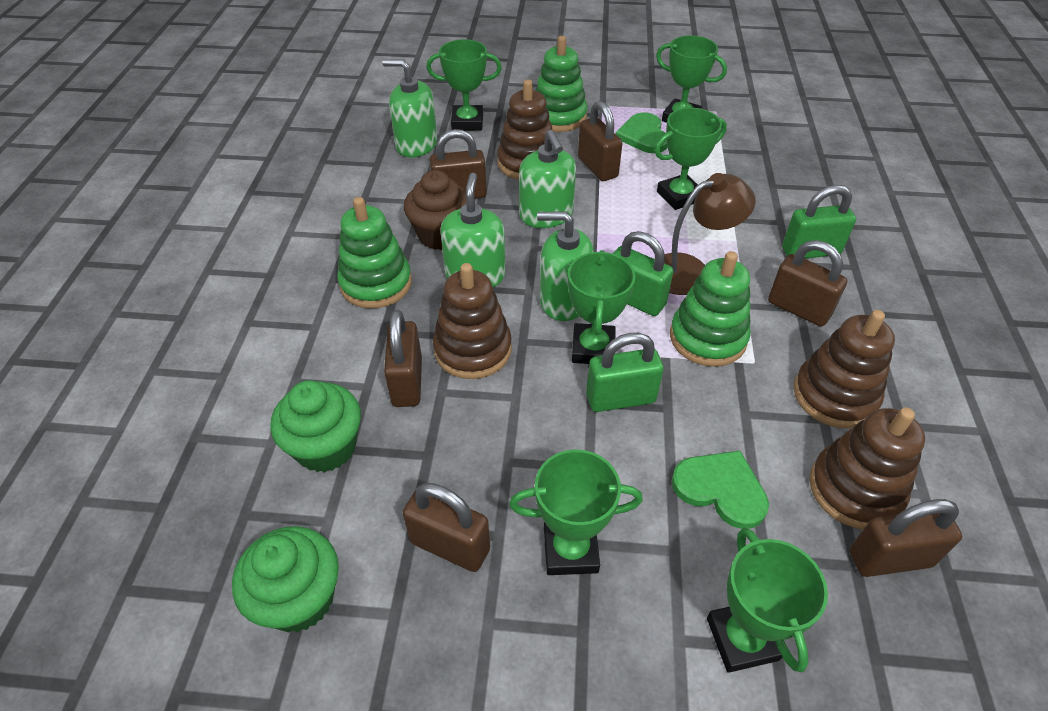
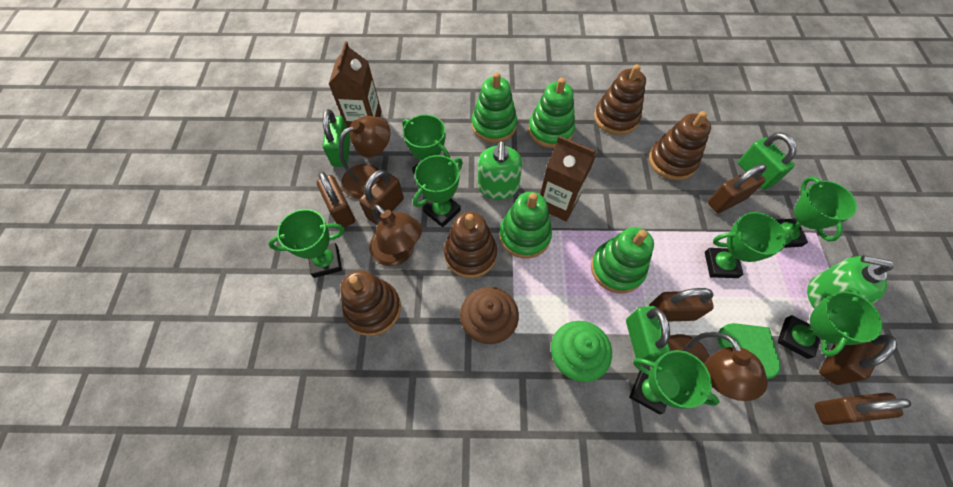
brown carton: none = 0 -> [329,41,382,128] [540,136,596,221] = 2
brown lamp: [664,173,756,295] = 1 -> [339,116,390,199] [369,204,422,266] [668,332,768,401] = 3
green cupcake: [232,526,339,633] [270,380,361,472] = 2 -> [551,321,612,382] = 1
green heart: [615,112,667,153] [672,451,769,529] = 2 -> [717,323,780,379] = 1
green soap dispenser: [382,59,437,157] [441,173,505,287] [519,130,576,228] [537,211,594,321] = 4 -> [478,141,523,200] [807,255,893,309] = 2
green stacking toy: [337,197,412,308] [535,36,588,132] [670,251,751,367] = 3 -> [472,72,517,143] [499,192,552,259] [528,78,575,148] [591,227,654,294] = 4
green trophy: [426,39,502,131] [509,449,643,575] [568,250,636,364] [655,108,727,210] [656,36,727,123] [707,528,828,673] = 6 -> [268,209,345,278] [402,114,450,174] [413,155,463,227] [629,350,720,414] [705,212,792,278] [777,176,857,248] [777,288,883,359] = 7

